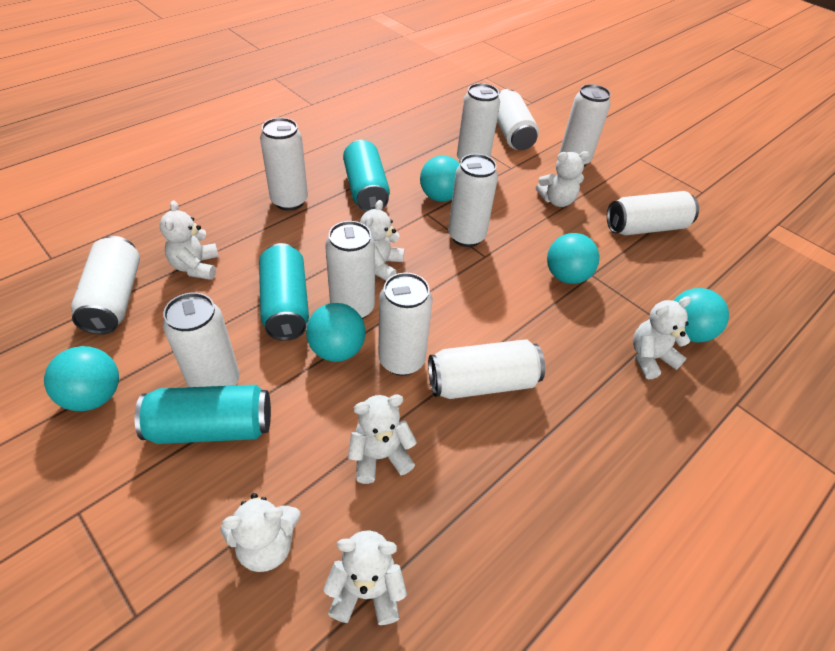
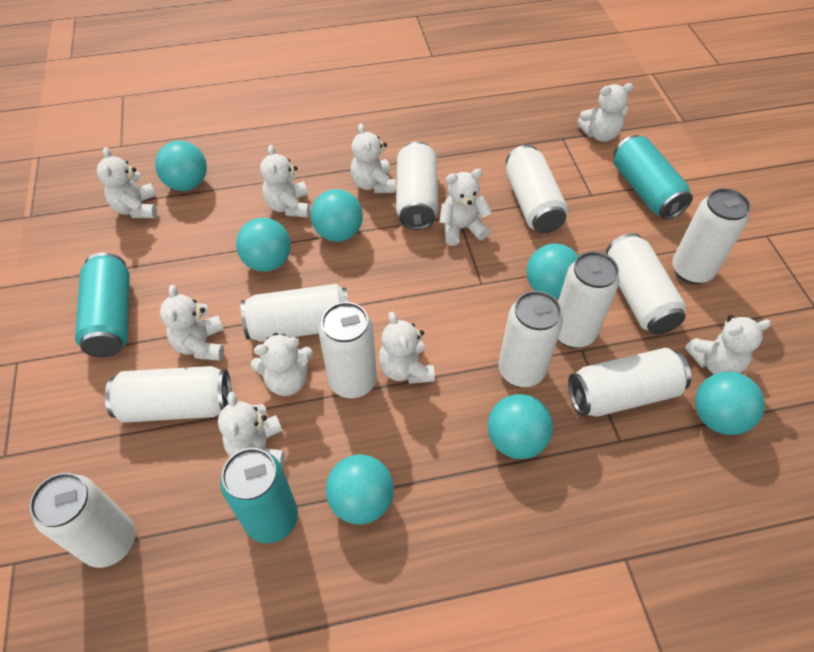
turquoise ball: [44,346,119,411] [306,303,366,362] [420,156,460,202] [547,233,599,284] [674,288,729,343] = 5 -> [155,141,207,191] [236,218,291,272] [311,189,363,242] [326,454,394,525] [488,394,553,459] [527,243,578,299] [695,372,765,435] = 7
white teddy bear: [160,201,219,280] [220,493,301,572] [323,530,407,625] [348,394,417,484] [360,200,404,281] [536,151,590,207] [633,296,691,379] = 7 -> [97,147,157,218] [160,285,224,361] [218,392,285,467] [250,333,313,396] [260,145,310,217] [350,123,396,193] [379,312,435,384] [439,169,491,246] [577,83,634,142] [685,315,772,374] = 10

